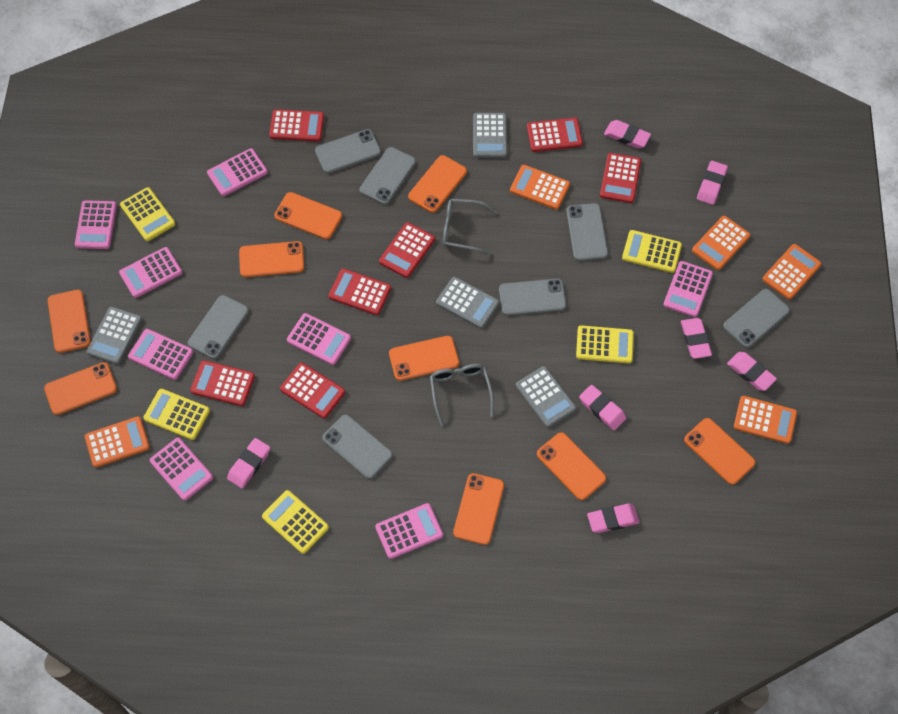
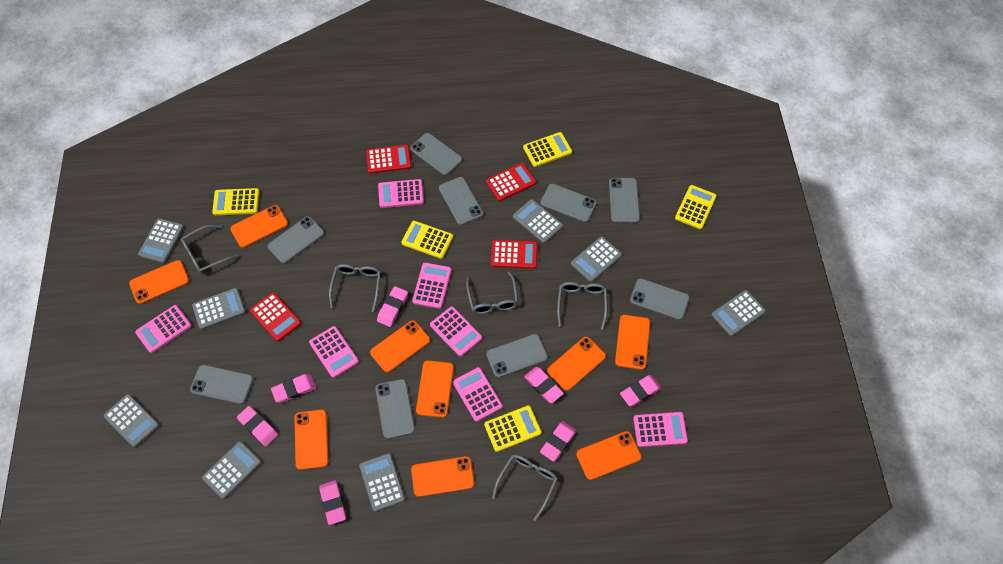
grey calculator: [86,307,142,365] [436,277,499,329] [473,113,507,158] [516,366,576,427] = 4 -> [104,394,160,448] [138,218,184,263] [192,288,246,330] [202,441,262,499] [359,453,405,512] [513,199,563,243] [571,236,622,282] [711,290,766,336] = 8
grey glasses: [430,364,494,426] [443,199,497,255] = 2 -> [181,225,239,273] [329,264,381,312] [466,271,518,314] [492,454,558,521] [557,282,607,330] = 5
grey phone: [188,295,249,359] [315,129,381,173] [322,415,393,479] [360,147,416,205] [499,279,566,316] [566,203,608,261] [723,289,790,348] = 7 -> [190,365,254,404] [268,216,325,264] [375,379,415,439] [410,133,462,175] [439,177,483,225] [486,334,548,378] [540,184,597,222] [609,178,640,223] [630,278,689,320] = 9
orange calculator: [85,416,150,468] [510,165,570,210] [692,216,750,270] [734,396,797,444] [762,244,821,299] = 5 -> none = 0
pink calculator: [75,200,117,249] [119,247,182,298] [128,329,193,380] [150,438,213,501] [207,148,268,196] [287,313,351,365] [375,503,443,559] [663,261,713,317] = 8 -> [135,305,192,353] [309,326,359,378] [378,179,424,208] [412,263,452,309] [430,306,482,357] [453,367,503,422] [633,412,688,447] = 7
red calculator: [190,360,255,406] [269,109,324,141] [280,362,345,419] [329,268,391,315] [379,222,435,278] [527,117,583,152] [600,153,641,203] = 7 -> [250,292,301,342] [366,145,411,174] [486,163,536,201] [491,240,538,269] = 4

